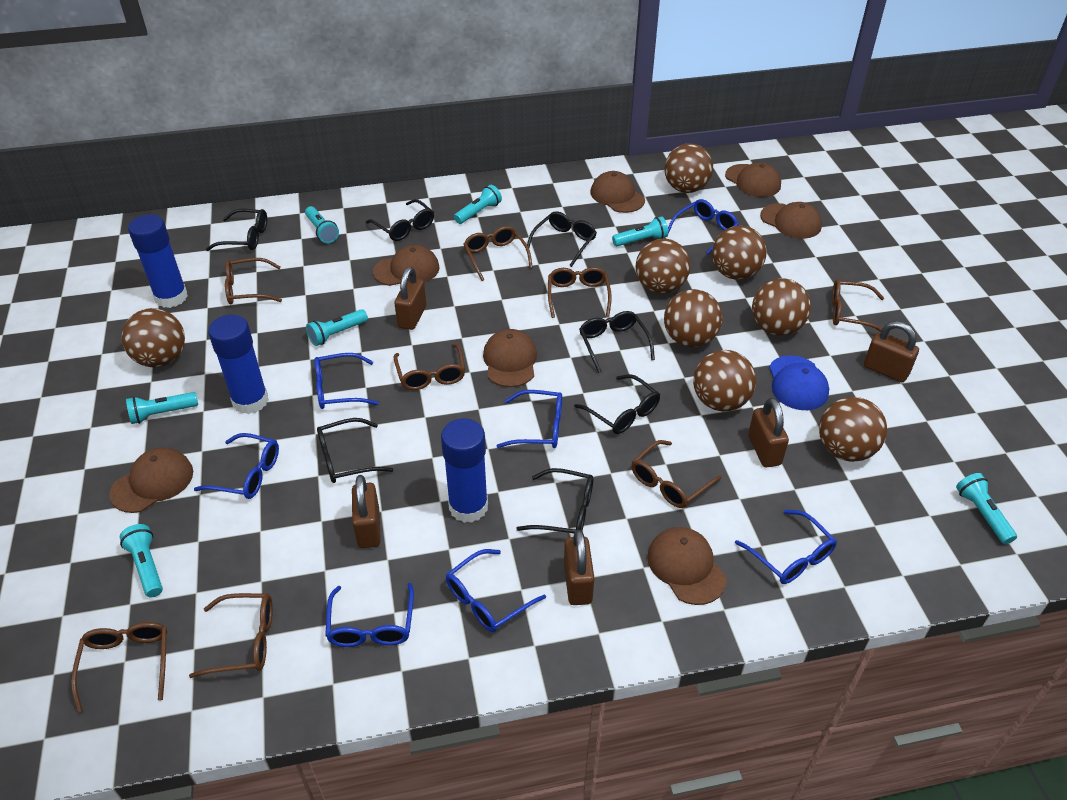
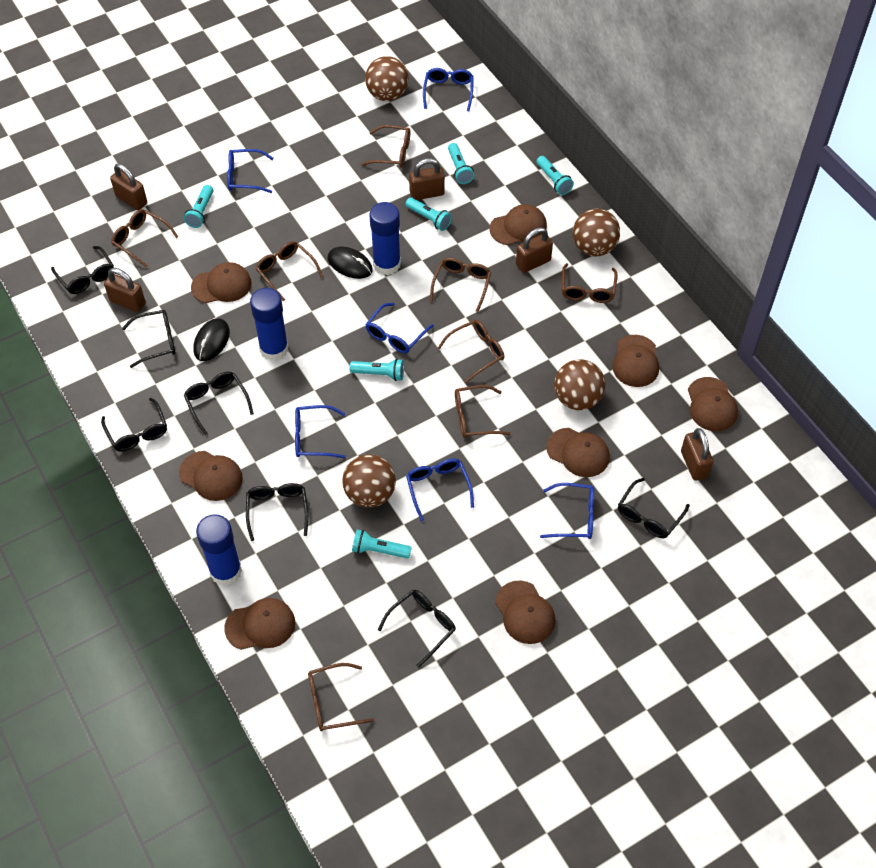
black mouse: none = 0 -> [193,318,230,361] [328,246,373,279] = 2
blue cap: [769,355,829,410] = 1 -> none = 0
blue glasses: [194,433,279,499] [315,353,379,409] [325,583,414,647] [446,549,546,632] [497,390,562,448] [668,199,738,254] [735,510,837,584] = 7 -> [227,149,274,193] [295,405,346,458] [365,303,434,353] [406,458,474,522] [423,68,473,111] [540,483,594,539] = 6
brown ball: [122,308,185,367] [636,239,690,294] [664,143,713,193] [664,289,722,347] [693,350,756,412] [712,225,767,280] [752,278,811,336] [819,397,887,462] = 8 -> [342,454,396,508] [365,56,409,101] [554,359,605,410] [573,209,620,256] = 4
brown cap: [110,448,193,513] [373,245,440,286] [483,329,537,387] [591,171,645,213] [647,527,727,605] [725,162,781,197] [760,202,822,239] = 7 -> [179,451,243,501] [191,262,252,303] [224,598,295,650] [490,204,547,245] [495,581,555,644] [546,428,610,477] [612,335,659,387] [688,377,738,431] = 8
turquoise flashlight: [120,524,163,597] [126,392,198,424] [305,206,339,243] [306,309,368,346] [454,185,502,224] [612,216,668,246] [956,473,1017,544] = 7 -> [184,185,213,228] [349,359,404,381] [352,529,412,559] [406,197,452,231] [448,143,474,184] [536,156,574,195] = 6

